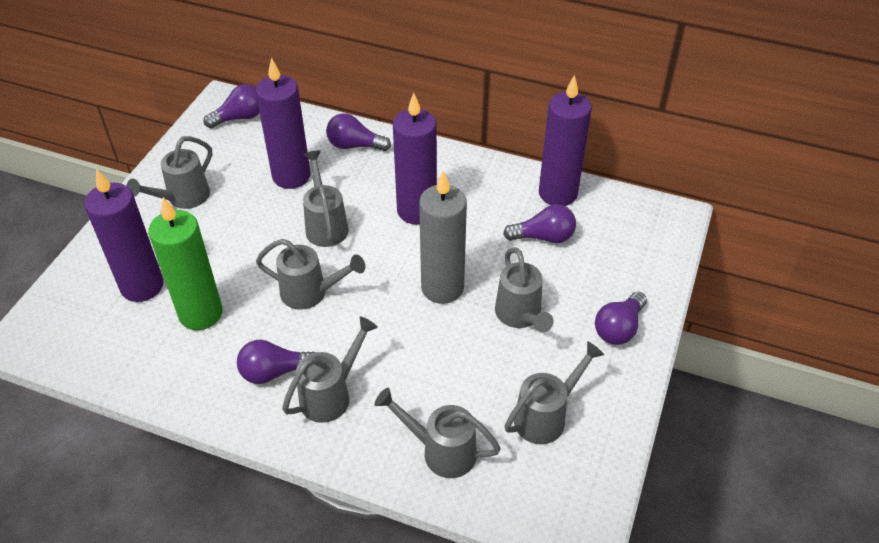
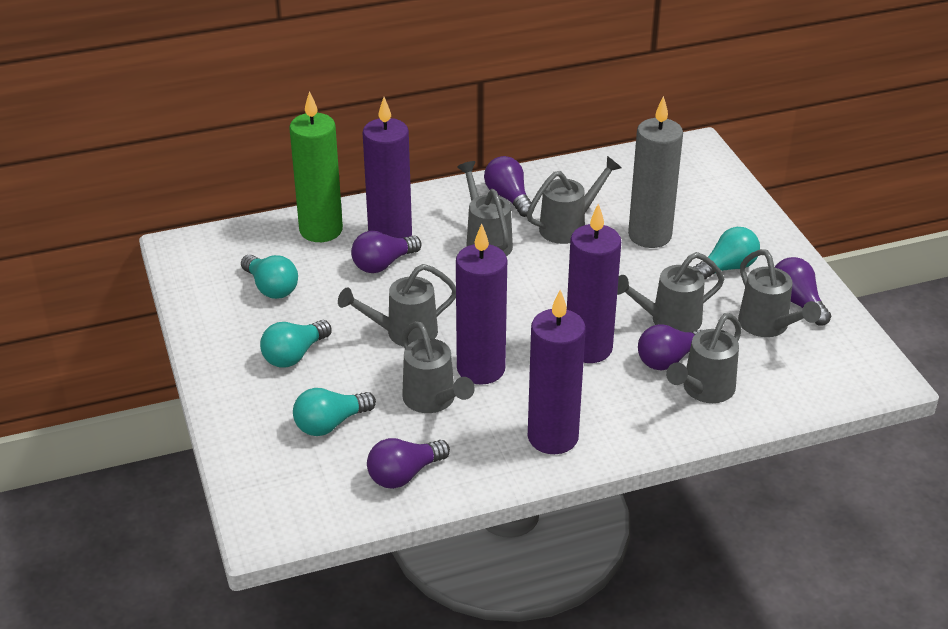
turquoise light bulb: none = 0 -> [241,254,298,299] [260,320,332,368] [293,388,376,436] [693,227,760,279] = 4

